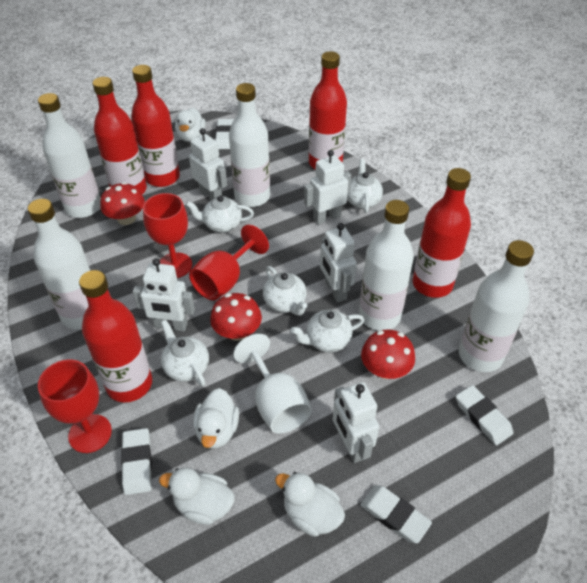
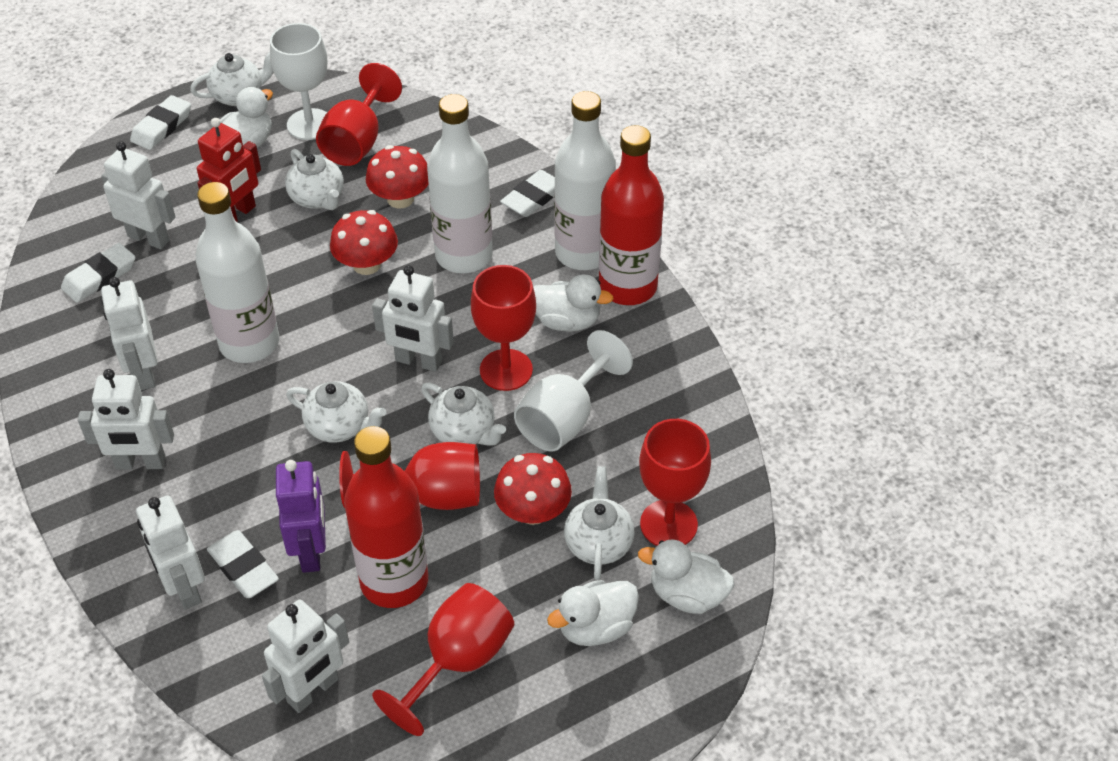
purple robot: none = 0 -> [276,460,326,573] = 1
red bottle: [79,270,152,402] [93,77,147,194] [131,65,180,187] [309,51,347,170] [413,168,471,298] = 5 -> [344,426,428,608] [599,125,664,305] = 2
red goblet: [38,359,112,453] [143,193,192,278] [189,224,269,300] = 3 -> [316,63,402,166] [339,442,480,510] [372,583,514,736] [471,265,536,391] [639,419,711,546] = 5
red robot: none = 0 -> [197,118,261,222] = 1
white bottle: [28,199,91,330] [38,93,101,218] [229,83,270,207] [359,200,414,331] [459,240,534,372] = 5 -> [195,182,279,363] [427,94,493,273] [554,91,616,270] = 3
white goblet: [233,334,312,434] = 1 -> [270,23,327,140] [514,330,633,451] = 2
white robot: [133,258,195,331] [189,128,227,200] [304,150,351,225] [320,223,357,303] [333,382,379,463] = 5 -> [78,369,174,470] [101,141,176,249] [101,277,158,390] [136,495,205,610] [262,599,349,713] [372,265,454,372] = 6

